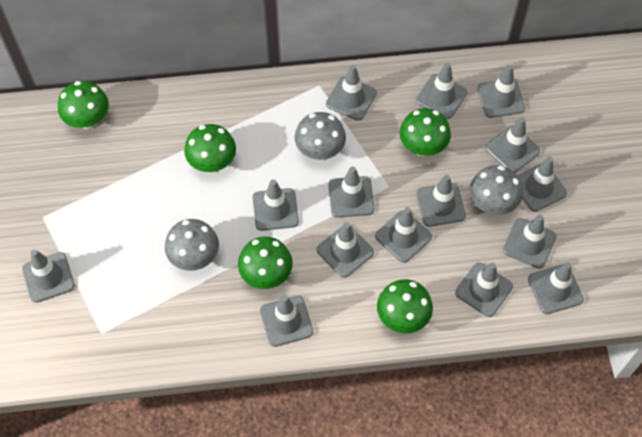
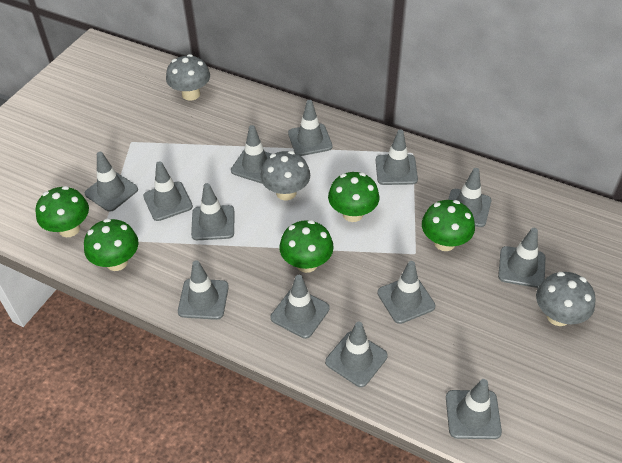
grey traffic cone: [22,250,75,303] [252,179,299,231] [260,295,313,347] [317,222,374,278] [326,65,377,120] [328,166,374,218] [375,207,432,263] [416,63,468,119] [416,175,466,227] [455,262,513,317] [478,65,525,118] [485,117,540,173] [503,214,557,269] [517,157,567,212] [528,262,584,314] = 15 -> [85,152,138,212] [143,161,193,221] [178,260,229,320] [191,183,234,240] [231,125,271,183] [271,275,330,339] [288,100,333,156] [325,322,388,387] [376,129,418,185] [377,261,435,324] [446,379,502,439] [448,168,491,227] [498,228,546,288] = 13

